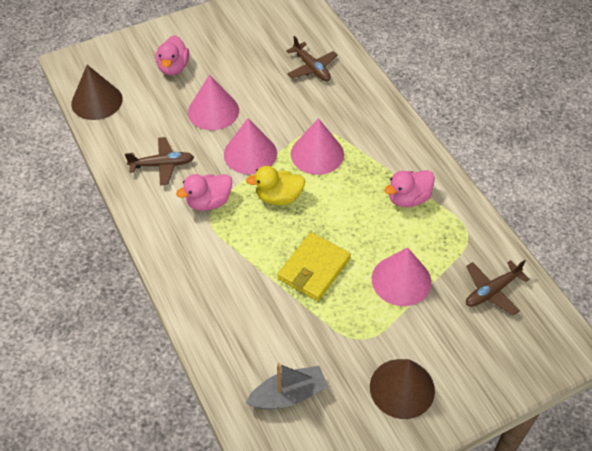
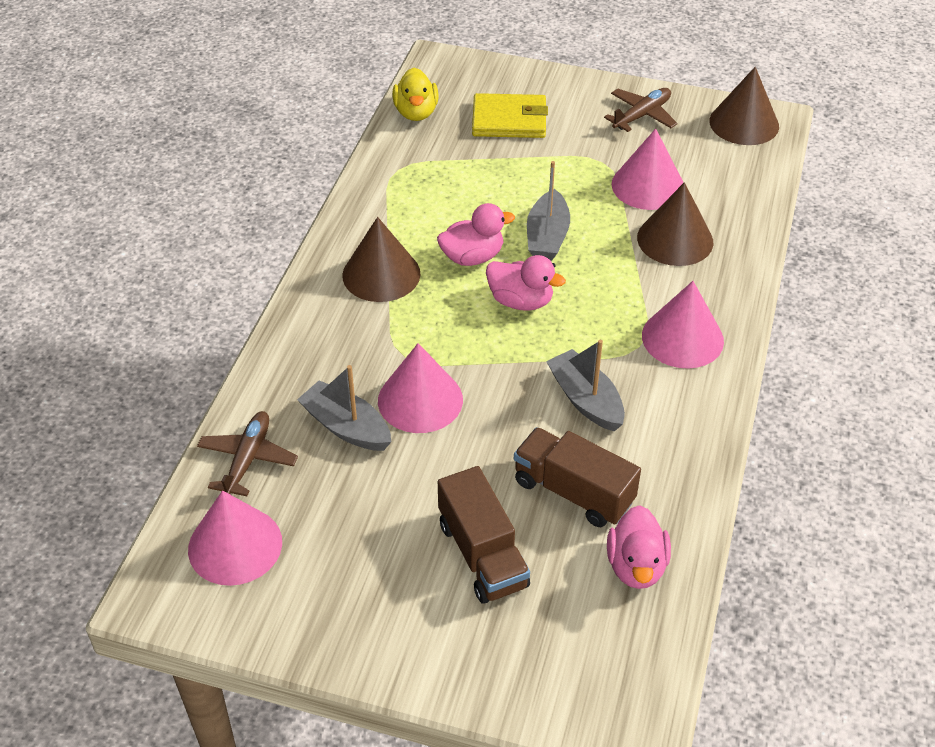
brown cone: [71,65,123,120] [370,359,435,419] = 2 -> [342,217,421,302] [637,182,713,266] [709,67,779,145] = 3
brown plane: [125,137,194,185] [286,36,337,81] [466,260,530,315] = 3 -> [197,411,298,496] [604,88,678,132] = 2
brown truck: none = 0 -> [438,466,530,604] [514,427,641,527] = 2
grey boat: [246,363,328,409] = 1 -> [297,365,391,451] [527,161,570,261] [546,340,625,431] = 3

